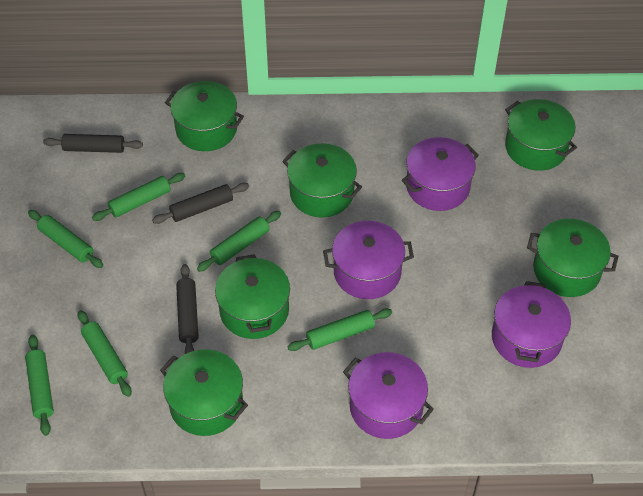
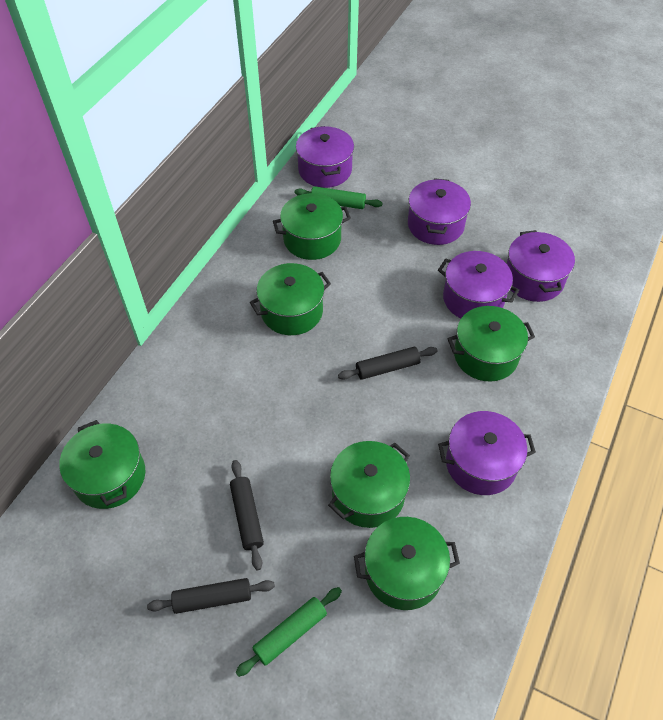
green rolling pin: [25,335,54,436] [28,210,103,268] [78,310,132,397] [92,173,185,221] [197,211,281,272] [288,309,392,351] = 6 -> [236,587,342,677] [295,186,382,209] = 2
purple pot: [323,221,414,299] [343,352,434,439] [402,137,479,211] [492,281,571,368] = 4 -> [296,126,354,188] [408,178,471,245] [438,251,519,318] [438,411,536,495] [507,230,575,302] = 5

